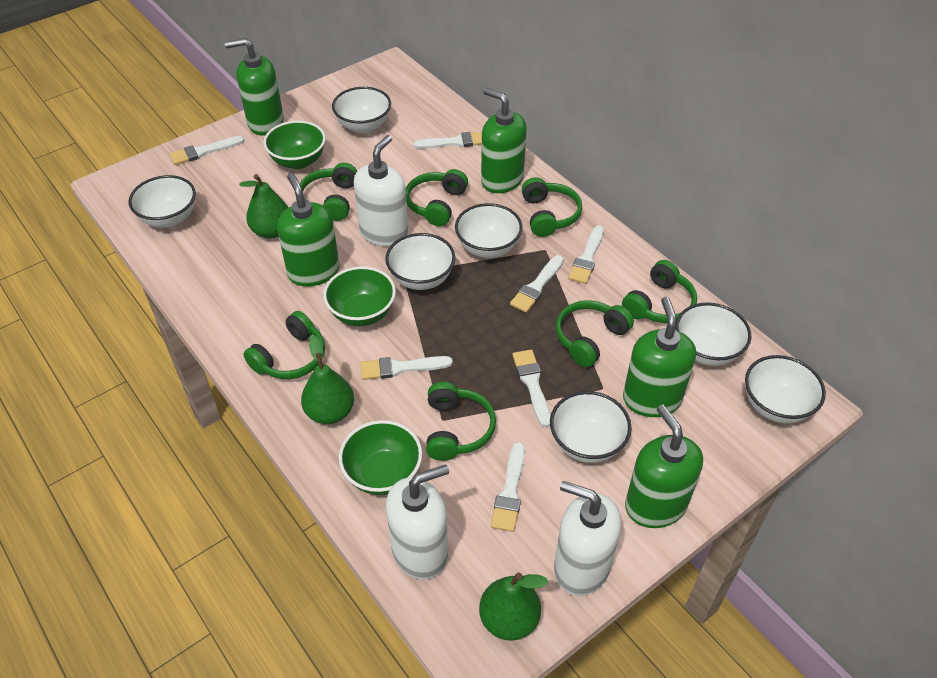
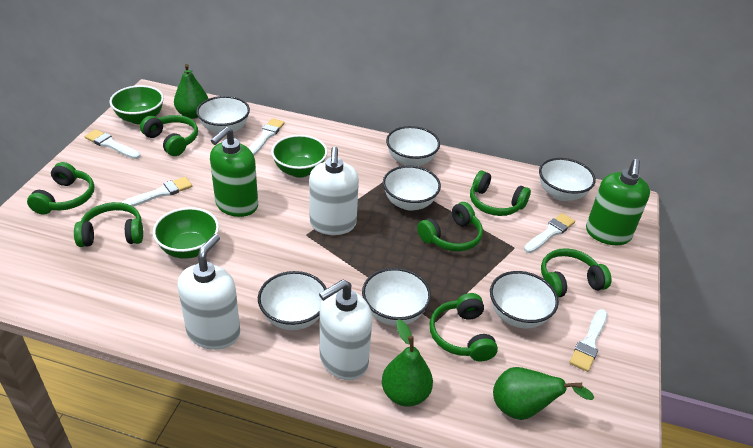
green soap dispenser: [225,38,284,136] [277,173,340,286] [481,88,527,193] [623,297,696,417] [625,405,703,528] = 5 -> [210,127,258,217] [586,159,650,245] = 2
white brush: [169,136,244,165] [360,356,453,380] [414,132,482,149] [491,442,525,532] [510,255,564,313] [512,349,551,427] [568,225,604,284] = 7 -> [85,129,141,159] [120,177,192,207] [249,118,285,155] [524,213,575,253] [569,309,607,372] = 5

